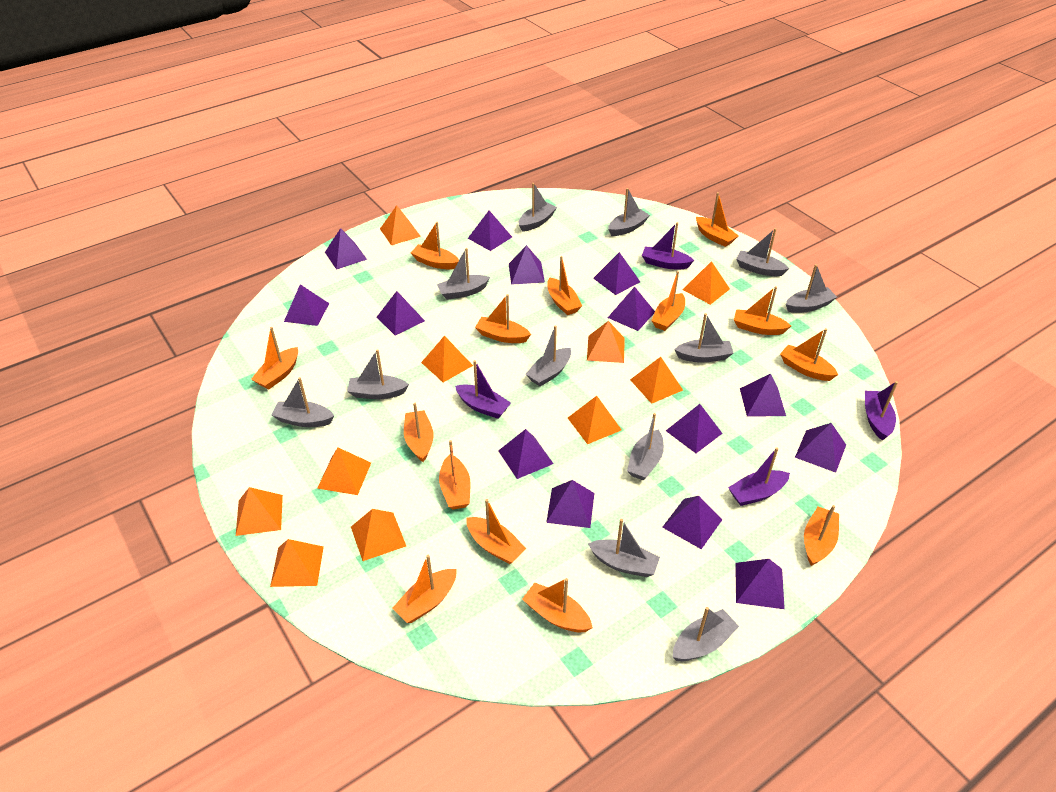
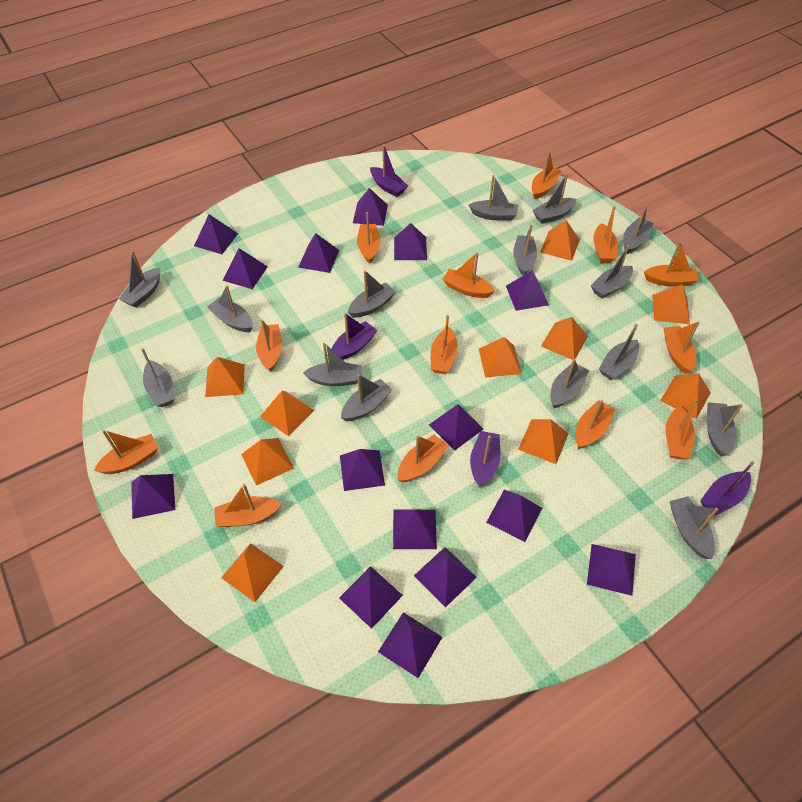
grey boat: [272,377,334,427] [347,349,409,399] [437,248,490,300] [519,183,557,232] [526,326,571,386] [588,519,660,577] [608,188,650,236] [627,413,664,480] [673,607,739,661] [674,313,733,363] [736,228,789,276] [786,264,837,313] = 12 -> [119,250,160,308] [141,348,175,407] [208,285,253,332] [303,343,362,386] [341,374,393,421] [348,270,396,318] [469,175,518,221] [513,224,537,275] [532,174,577,224] [550,359,589,408] [591,245,633,299] [599,324,639,380] [624,205,653,254] [670,496,718,559] [707,402,743,457] = 15
orange boat: [251,327,298,389] [393,555,457,623] [404,403,433,462] [411,222,459,270] [439,440,470,510] [466,499,526,564] [475,294,531,343] [522,578,593,632] [547,256,582,315] [651,271,685,331] [696,192,739,247] [734,286,791,335] [780,328,838,381] [804,505,839,566] = 14 -> [94,430,159,474] [214,484,282,527] [256,319,283,372] [357,212,380,264] [398,435,448,482] [431,315,458,374] [443,252,495,298] [532,150,561,199] [575,400,615,449] [593,206,618,263] [644,242,699,287] [664,321,700,374] [665,399,698,459] = 13
purple pyramid: [284,284,329,326] [325,228,367,270] [377,291,425,336] [468,210,512,251] [498,429,554,479] [509,245,545,285] [546,480,594,528] [593,252,640,295] [608,287,655,331] [662,496,722,549] [666,404,723,453] [735,559,785,609] [740,374,786,417] [795,423,846,473] = 14 -> [131,474,175,519] [194,214,238,254] [222,248,268,289] [298,233,339,273] [339,566,403,629] [340,449,385,491] [353,188,388,226] [378,612,443,678] [393,510,437,549] [394,223,427,260] [414,547,477,607] [429,404,483,451] [486,490,542,542] [506,270,549,311] [587,544,636,596] = 15

